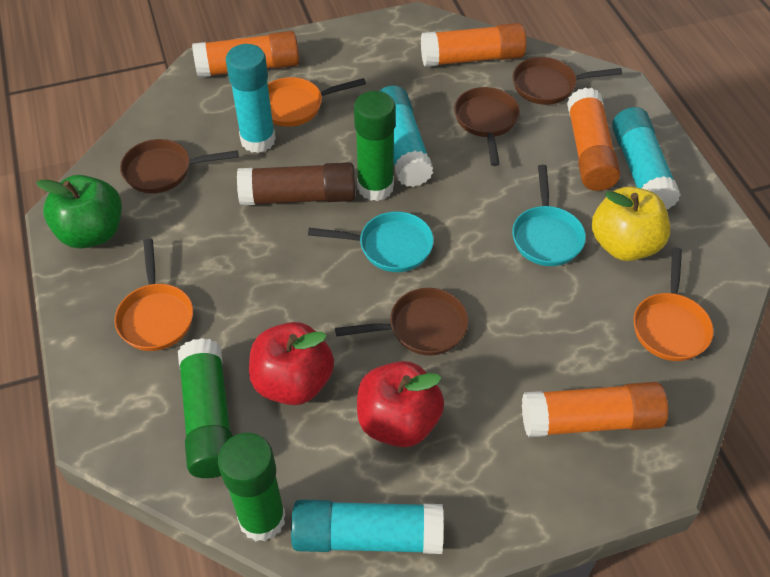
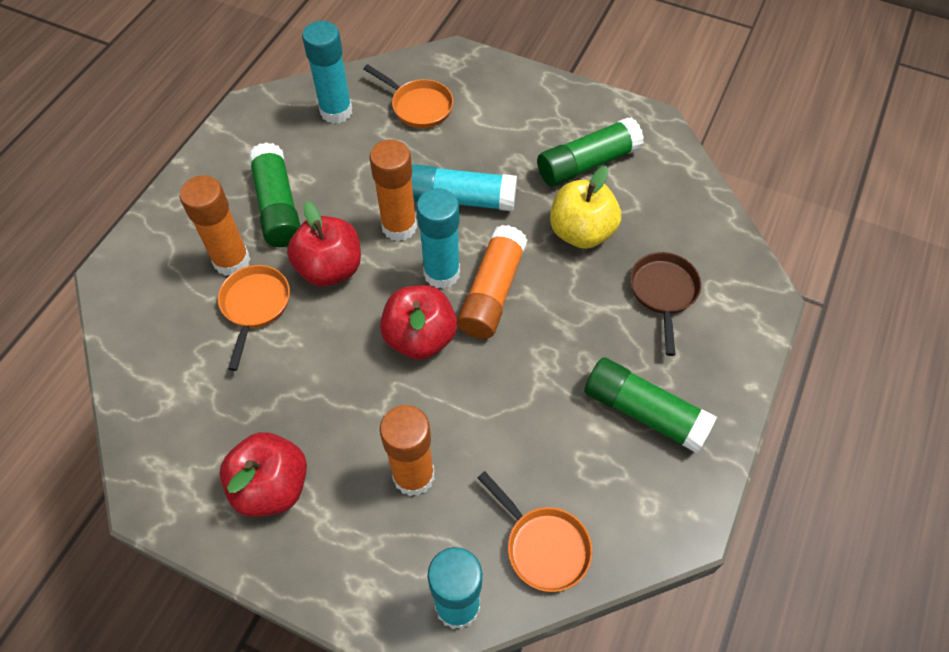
brown glue stick: [237,162,355,206] = 1 -> none = 0
brown pan: [120,139,239,193] [335,288,469,355] [454,87,520,166] [513,57,622,105] = 4 -> [630,252,701,356] = 1
green apple: [36,175,122,248] = 1 -> none = 0
red apple: [249,322,334,405] [357,361,444,447] = 2 -> [219,432,307,517] [287,201,361,287] [380,285,457,360] = 3
turquoise pan: [308,212,434,272] [512,165,586,266] = 2 -> none = 0

